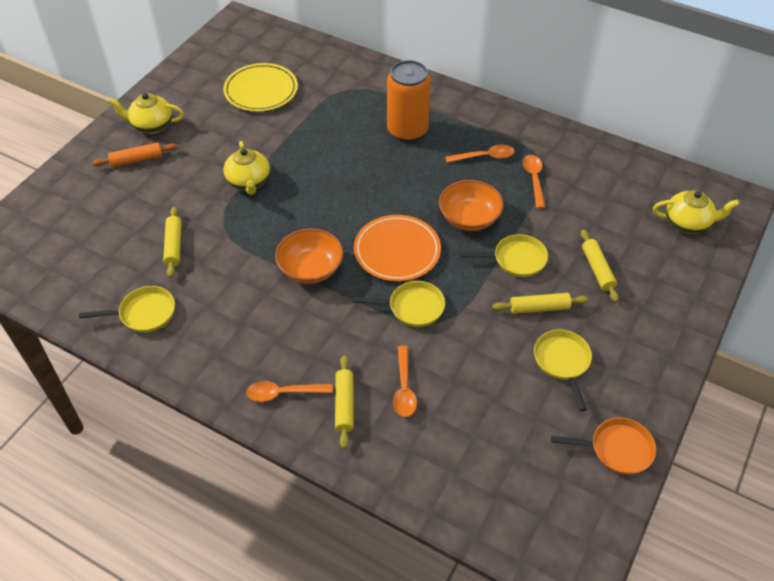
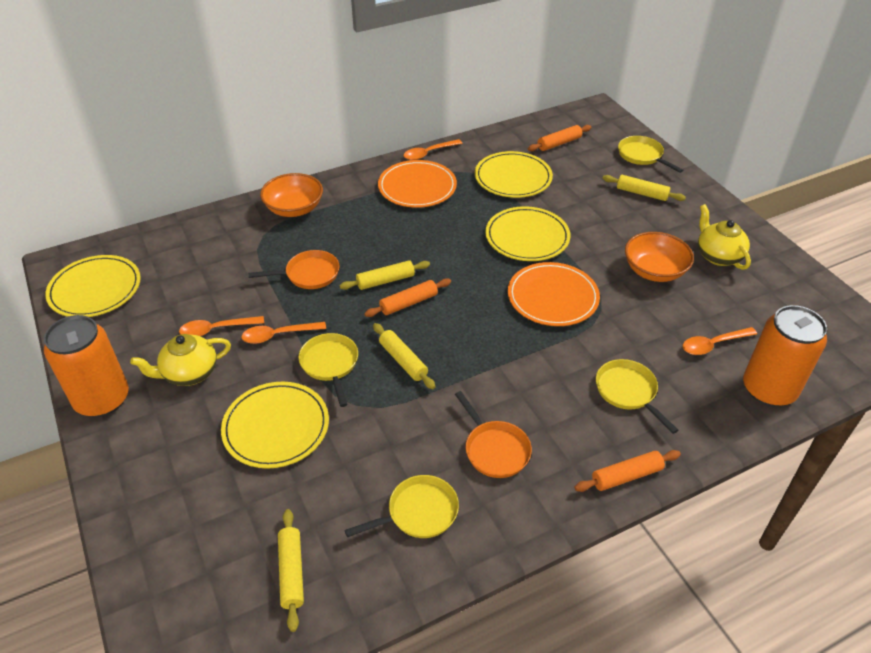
orange can: [387,60,431,142] = 1 -> [44,315,129,417] [743,305,827,407] = 2
orange pan: [551,418,656,475] = 1 -> [248,250,340,289] [455,391,532,478] = 2
orange plate: [354,215,441,282] = 1 -> [378,160,457,208] [508,262,600,326] = 2
orange rolling pin: [92,142,178,167] = 1 -> [364,278,451,317] [528,125,591,151] [574,450,681,492] = 3
yellow plate: [223,63,298,112] = 1 -> [45,255,141,317] [221,382,329,469] [475,151,553,198] [485,206,570,261] = 4
yellow teapot: [108,93,184,134] [223,141,270,195] [653,190,739,234] = 3 -> [130,334,231,386] [698,204,751,270] = 2

